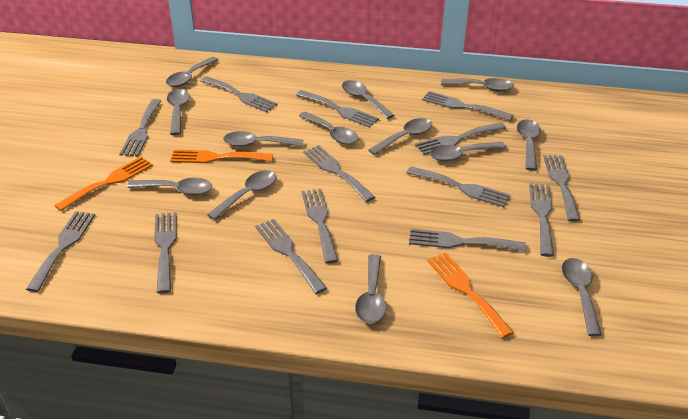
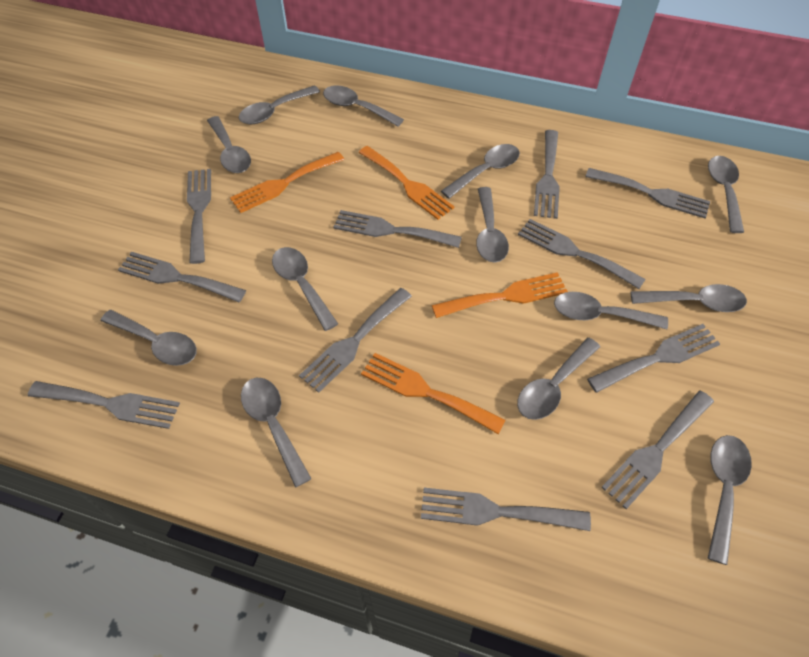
grey fork: [26,211,95,292] [120,99,161,156] [154,212,177,294] [201,76,278,112] [255,219,327,294] [296,90,379,127] [302,189,338,264] [303,145,375,202] [406,166,511,207] [409,229,526,252] [415,122,506,155] [422,91,514,121] [529,183,554,257] [543,155,580,222] = 14 -> [28,381,180,429] [118,252,246,302] [187,169,211,264] [299,288,412,393] [334,210,462,248] [421,488,591,531] [518,219,645,289] [534,130,560,219] [585,168,710,218] [587,324,720,393] [601,391,714,509] = 11
orange fork: [54,157,153,211] [170,150,273,163] [427,253,514,338] = 3 -> [230,152,344,213] [359,146,455,220] [361,353,505,434] [432,272,568,318] = 4

